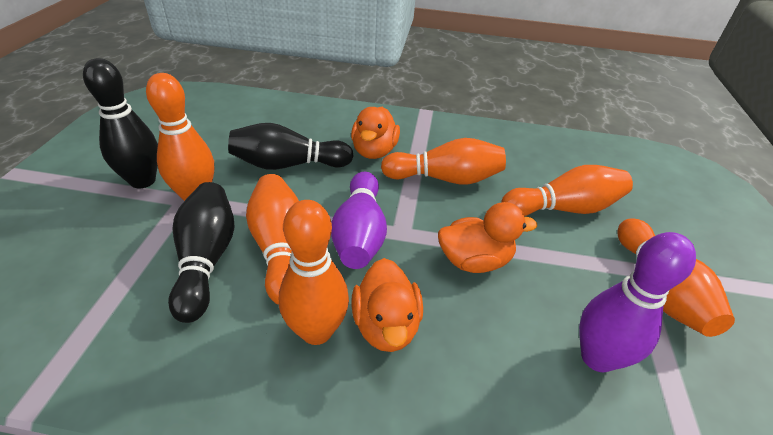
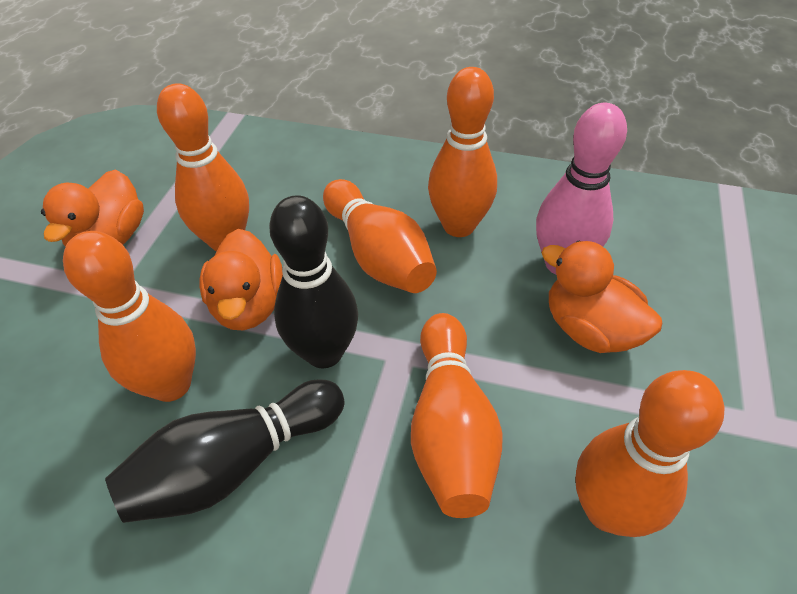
black bowling pin: [83,58,158,188] [168,182,234,323] [228,123,353,170] = 3 -> [105,379,345,523] [269,195,358,368] = 2
pink bowling pin: none = 0 -> [536,103,627,274] = 1
purple bowling pin: [331,172,387,269] [579,232,696,372] = 2 -> none = 0

